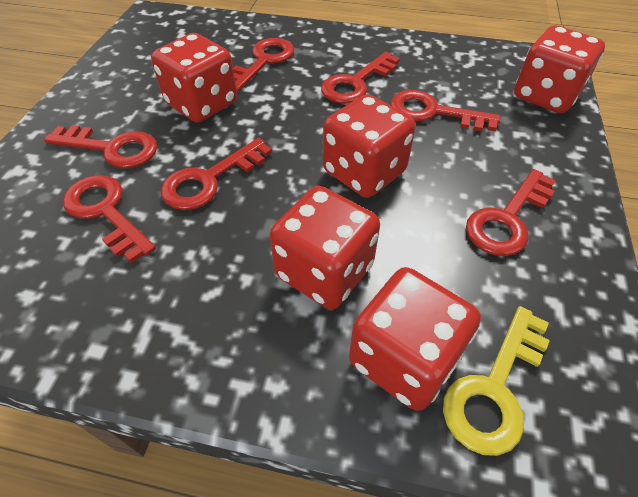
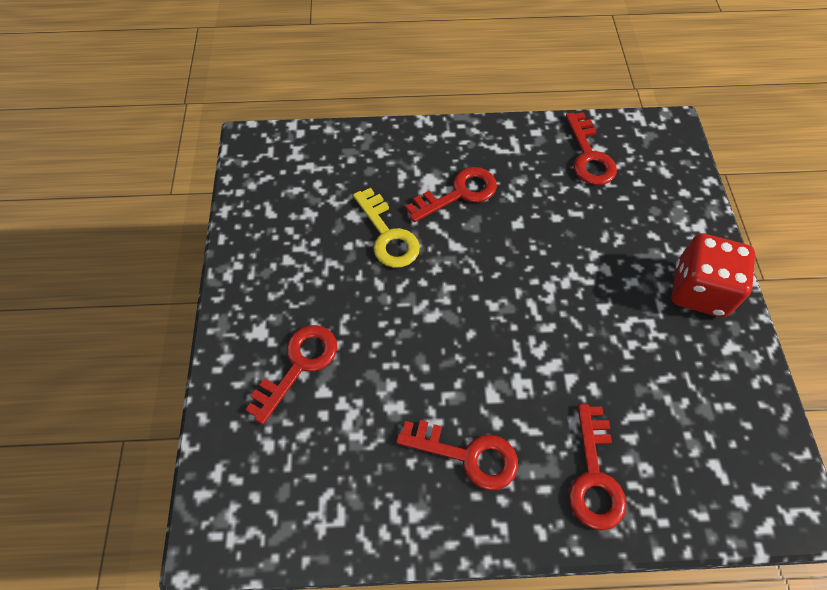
red dice: [151,33,237,123] [270,186,380,309] [323,94,416,198] [349,267,481,411] [514,26,605,113] = 5 -> [672,234,755,317] = 1
red key: [44,125,158,168] [63,175,156,263] [161,138,272,210] [233,38,295,92] [321,52,400,104] [391,90,501,132] [466,169,556,256] = 7 -> [246,325,337,425] [396,420,518,490] [406,167,497,222] [566,112,617,185] [569,404,627,530] = 5

